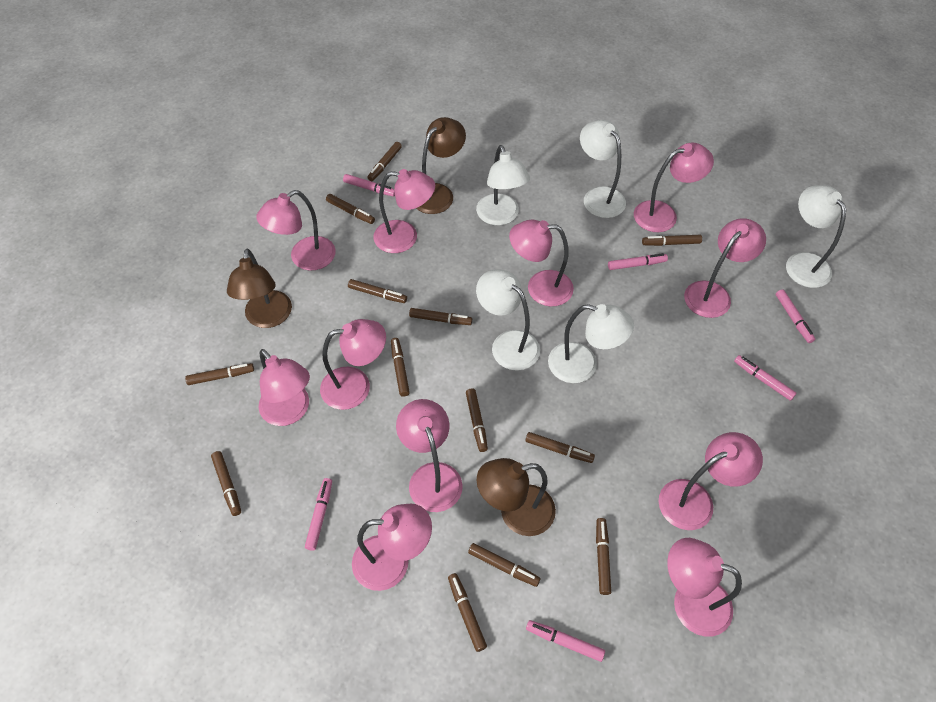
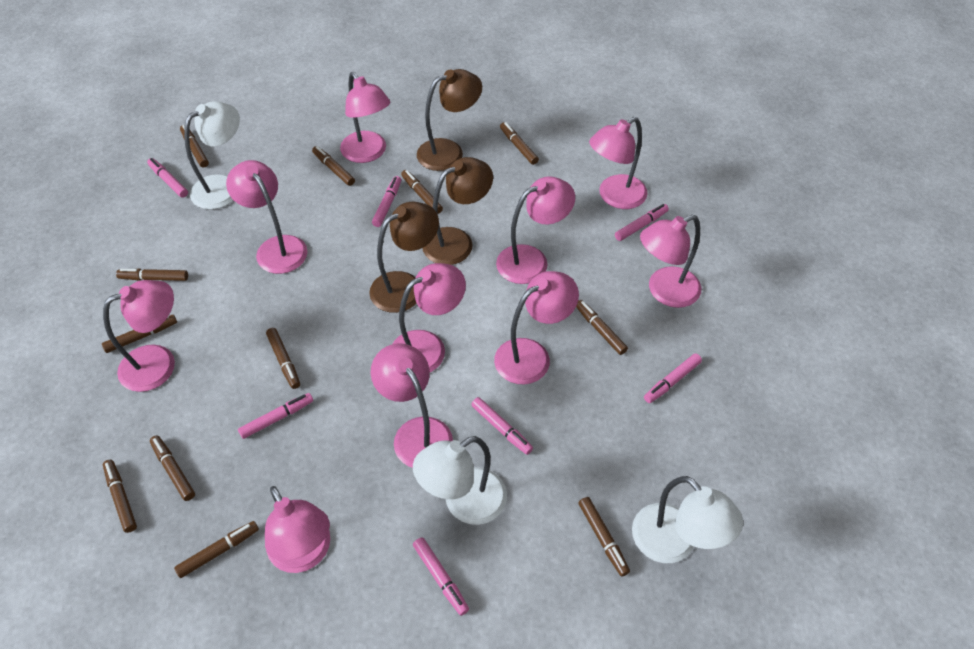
brown marker: [185,363,254,385] [211,451,241,516] [326,194,375,224] [348,279,407,303] [367,142,402,181] [391,338,410,397] [409,308,472,325] [448,573,487,652] [466,388,488,452] [468,543,541,587] [525,432,595,463] [596,518,611,595] [642,235,702,246] = 13 -> [102,315,177,353] [103,460,137,533] [116,269,188,281] [150,435,195,501] [174,521,259,578] [180,125,209,168] [266,328,300,389] [312,146,355,186] [401,170,443,214] [500,122,539,165] [576,300,628,355] [578,497,630,576] = 12
pink lamp: [256,190,336,271] [259,349,310,426] [320,319,386,410] [352,503,432,591] [373,169,435,253] [396,399,463,512] [509,219,574,306] [634,143,714,232] [658,432,763,530] [667,538,742,637] [684,218,766,318] = 11 -> [103,280,175,392] [226,160,308,274] [265,486,330,573] [340,72,390,163] [371,343,453,468] [393,263,466,372] [494,271,579,385] [496,177,575,284] [589,117,647,209] [640,215,701,308] = 10
pink marker: [305,478,332,551] [343,174,395,197] [526,620,605,662] [608,253,668,270] [734,355,797,401] [776,289,815,343] = 6 -> [147,158,188,198] [238,393,313,439] [372,176,401,227] [413,537,469,616] [471,397,533,455] [615,204,669,241] [644,353,702,403] = 7
white lamp: [476,145,530,225] [476,269,540,371] [548,304,634,383] [580,120,626,218] [786,185,846,288] = 5 -> [184,101,240,210] [413,436,507,525] [632,476,743,563] = 3

